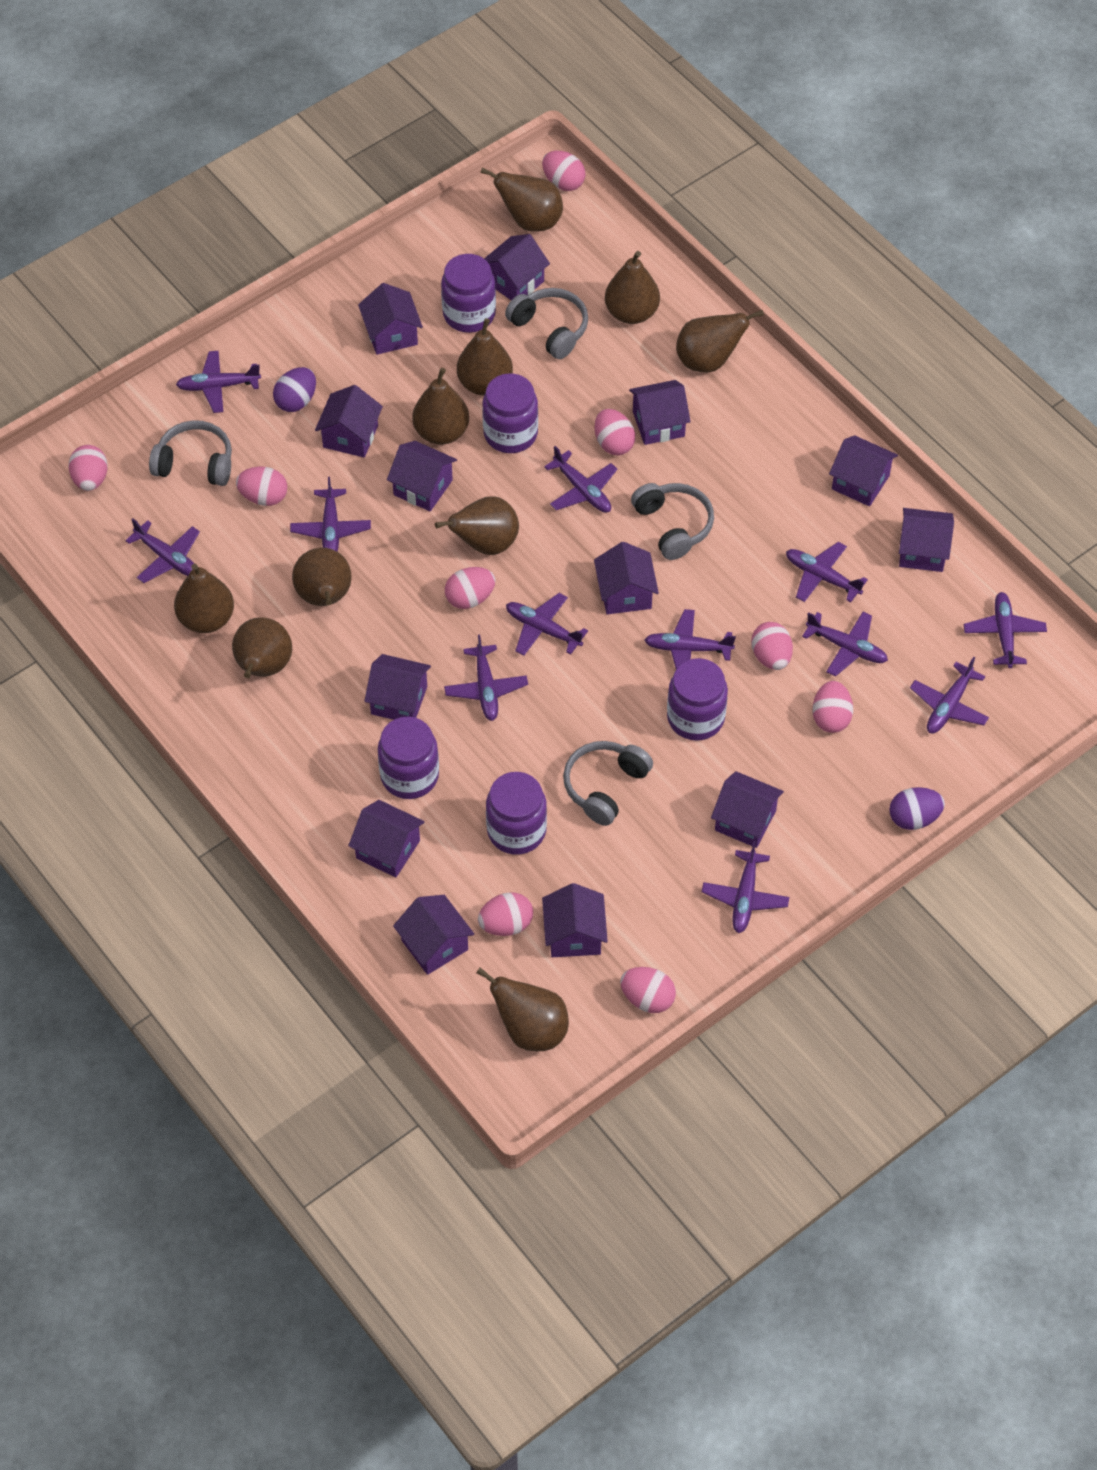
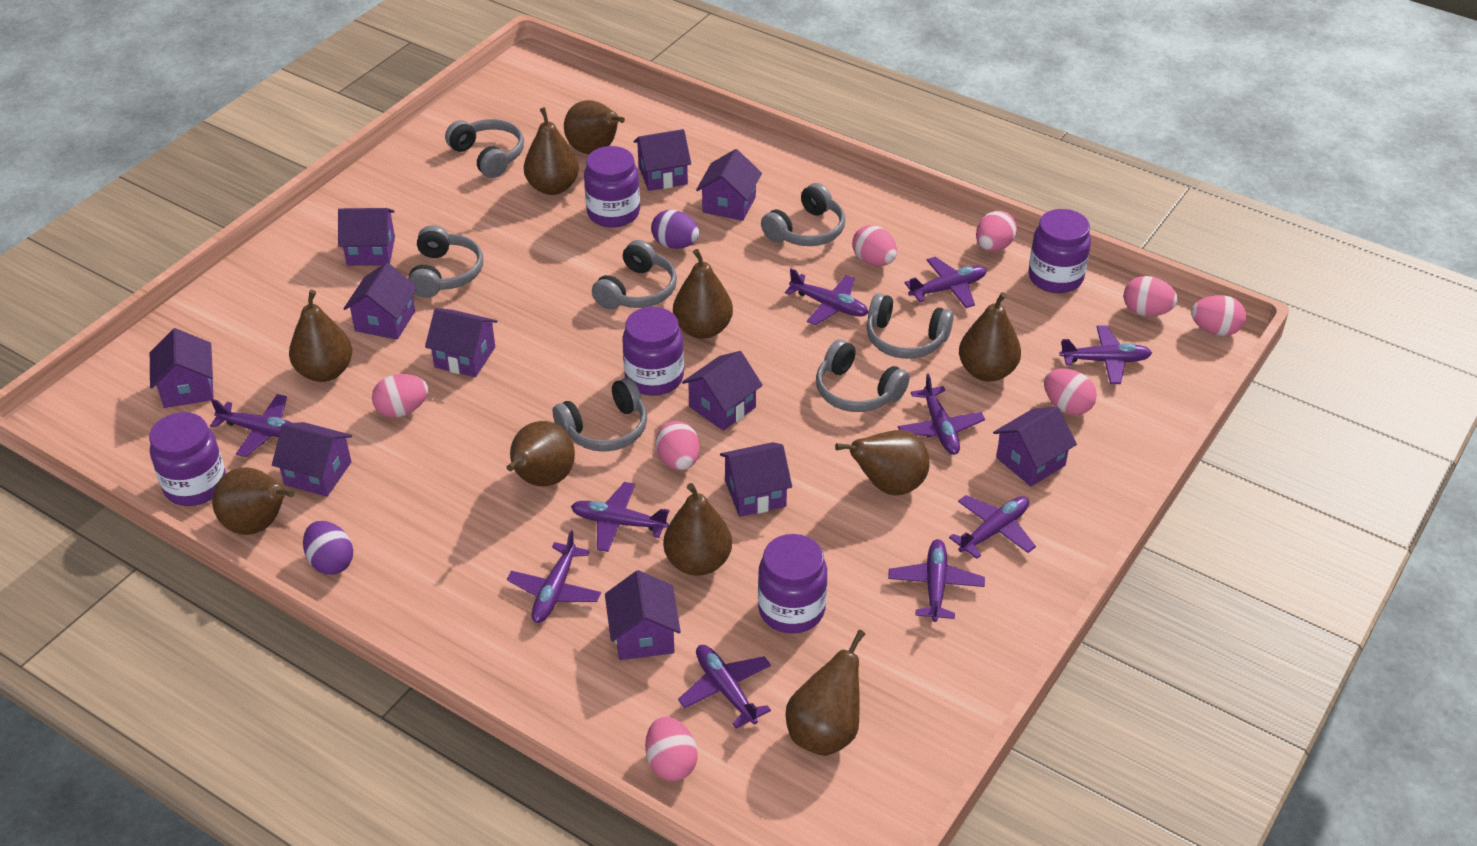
grey headphones: [149,420,232,486] [505,288,588,359] [563,741,653,826] [631,483,714,560] = 4 -> [408,225,483,298] [445,119,524,178] [553,377,647,452] [592,240,677,309] [761,183,845,246] [816,339,910,412] [866,293,954,359] = 7
pink egg: [69,445,108,491] [236,467,287,506] [445,567,495,609] [478,892,533,936] [542,151,586,191] [594,409,635,455] [620,967,676,1013] [751,622,793,670] [812,681,853,733] = 9 -> [372,374,428,418] [645,716,698,781] [656,421,700,470] [852,225,897,266] [976,211,1017,252] [1044,368,1097,415] [1123,276,1178,316] [1191,295,1246,336] = 8
purple house: [315,385,383,458] [348,800,425,878] [358,283,423,355] [364,654,431,720] [387,441,457,511] [393,895,474,975] [484,234,550,300] [542,883,608,957] [594,542,659,614] [629,380,691,445] [711,771,784,848] [829,435,898,506] [899,508,954,572] = 13 -> [150,328,214,408] [272,422,352,497] [338,208,395,266] [343,263,418,340] [425,308,498,377] [605,570,681,660] [633,129,691,191] [682,351,763,431] [696,149,762,221] [720,442,792,517] [993,407,1077,487] = 11
purple plane: [125,518,200,583] [176,351,261,413] [290,477,371,552] [444,634,528,721] [506,593,588,656] [544,446,617,513] [645,609,736,669] [702,841,789,933] [786,542,868,602] [802,612,888,677] [910,657,989,734] [964,592,1047,668] = 12 -> [210,394,292,457] [507,530,601,623] [571,482,669,552] [678,645,771,728] [785,268,868,325] [888,539,985,622] [898,373,985,455] [904,257,987,308] [949,495,1036,559] [1060,326,1152,384] = 10

